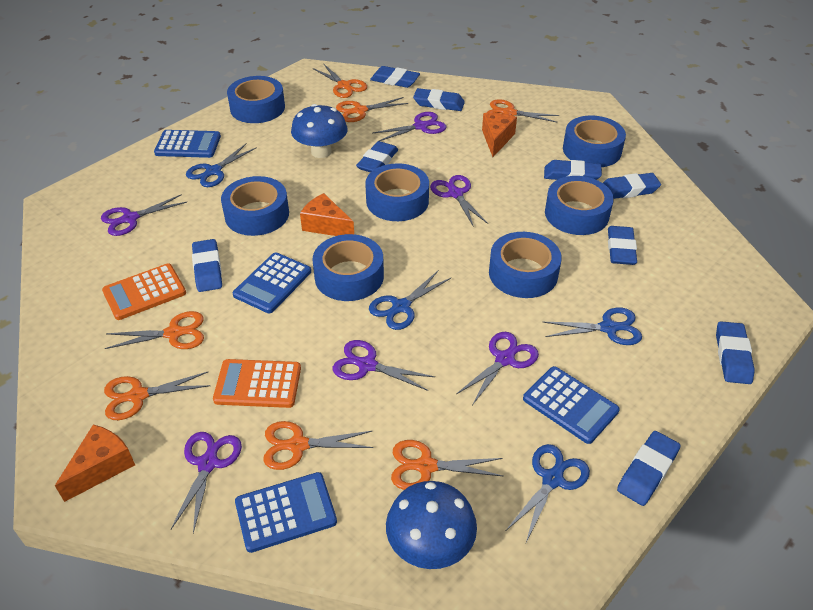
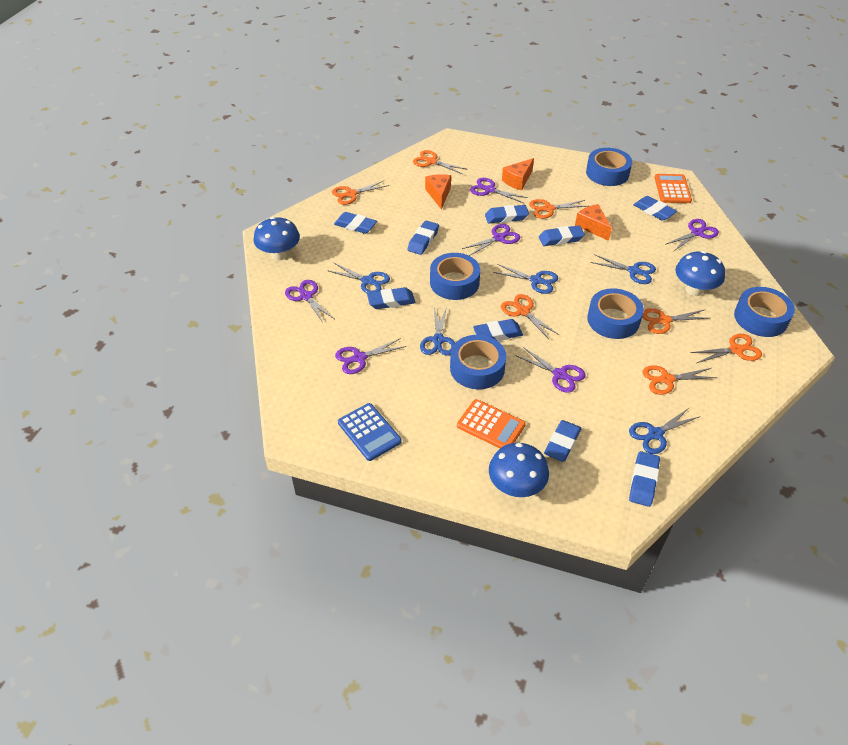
blue calculator: [154,130,221,158] [233,252,311,313] [235,472,337,553] [523,366,620,444] = 4 -> [338,403,402,461] = 1
blue mushroom: [291,104,348,158] [386,481,477,569] = 2 -> [254,217,300,260] [489,443,549,497] [675,251,725,296] = 3
blue scissors: [186,143,257,187] [369,270,451,330] [506,444,590,542] [543,308,642,345] = 4 -> [327,263,390,293] [420,307,455,356] [493,264,558,294] [590,254,656,284] [629,407,699,454] = 5
blue tape: [221,176,289,236] [227,76,285,123] [312,234,384,301] [365,163,429,221] [489,232,562,298] [545,176,614,235] [563,116,626,167] = 7 -> [430,253,480,300] [450,335,506,389] [586,148,632,186] [587,288,644,339] [734,287,795,337] = 5

